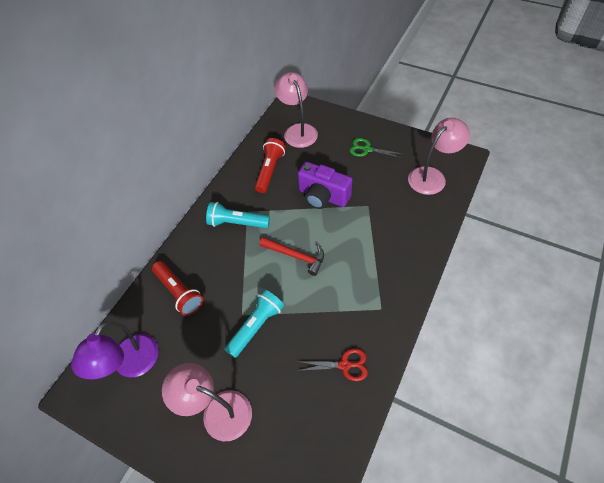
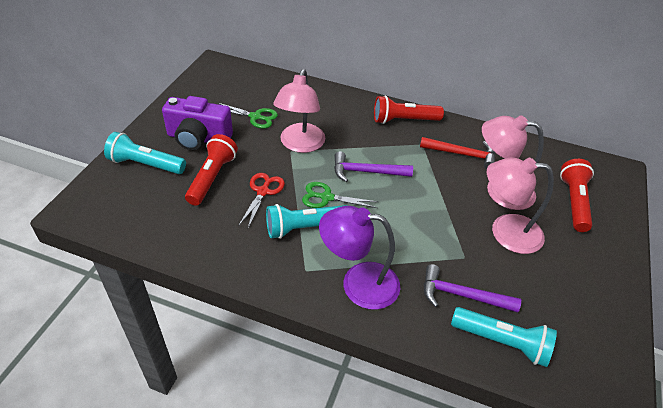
green scissors: [350,138,402,158] = 1 -> [218,103,278,128] [302,182,378,208] = 2
purple hammer: none = 0 -> [334,151,413,182] [424,264,521,312] = 2
red flashlight: [152,261,203,316] [255,138,286,193] = 2 -> [185,134,238,206] [374,96,444,124] [560,159,594,232] = 3
turquoise flashlight: [206,202,270,228] [224,290,284,358] = 2 -> [104,132,186,174] [266,204,347,239] [451,307,557,367] = 3

